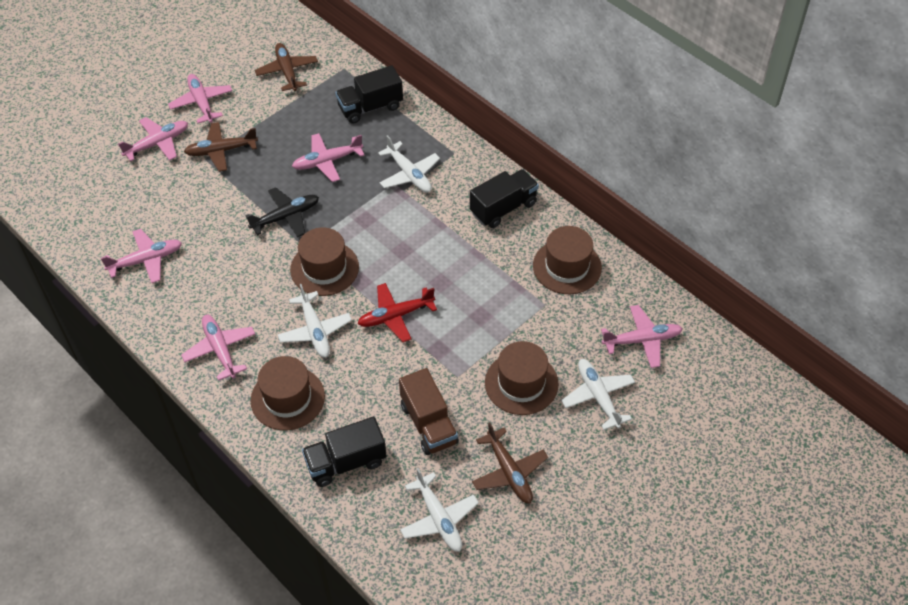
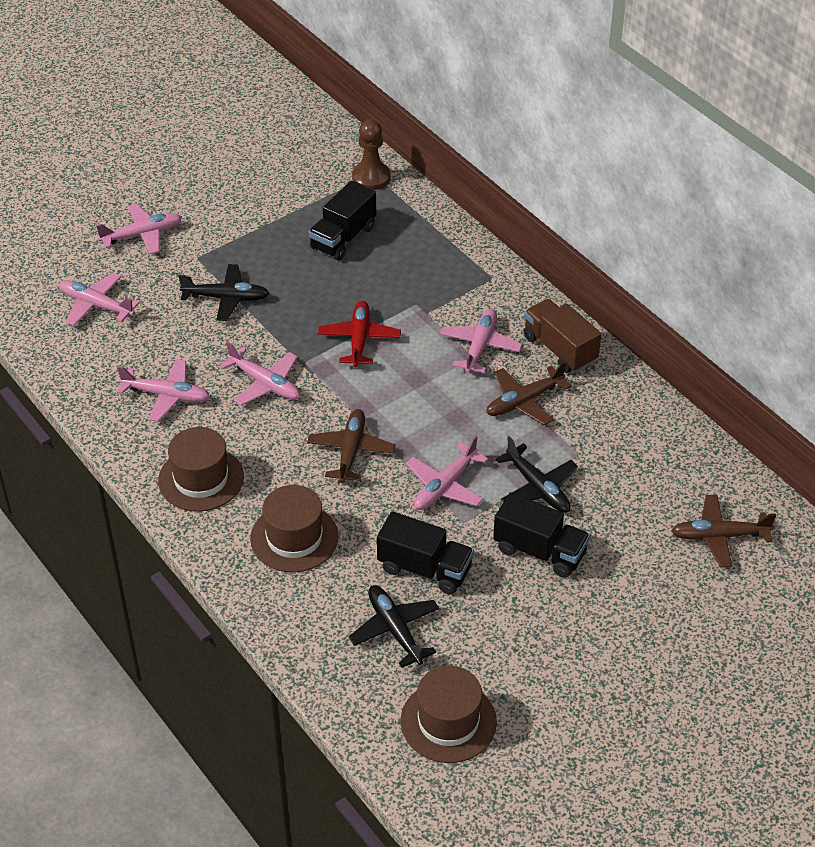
black plane: [246,187,319,237] = 1 -> [178,264,269,321] [349,585,439,668] [496,436,578,513] = 3
brown hat: [251,356,325,431] [290,227,359,296] [485,341,559,415] [533,226,602,294] = 4 -> [158,427,244,512] [250,485,339,573] [401,666,497,763] = 3
brown pawn: none = 0 -> [352,120,391,190] = 1
white plane: [278,284,352,358] [378,135,440,193] [400,468,479,552] [561,359,635,430] = 4 -> none = 0

